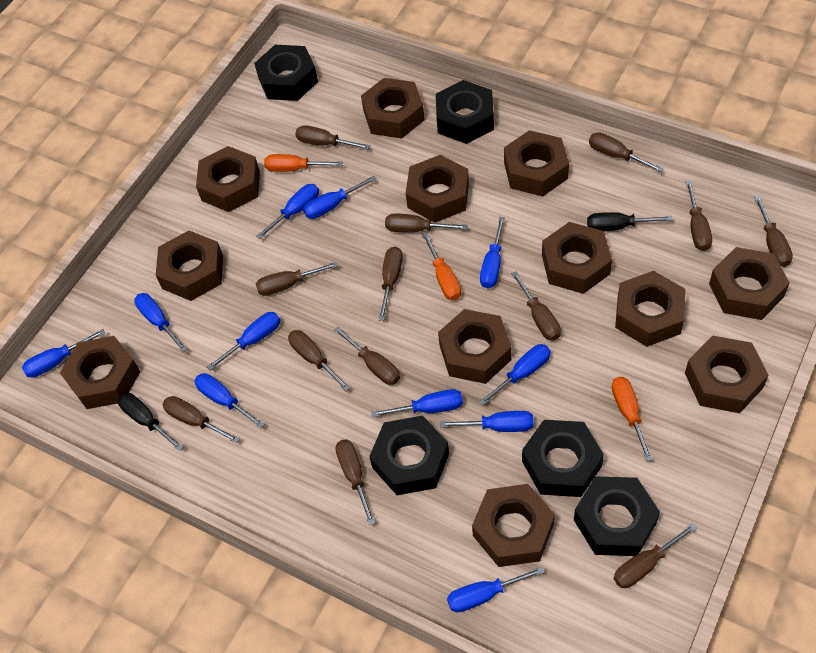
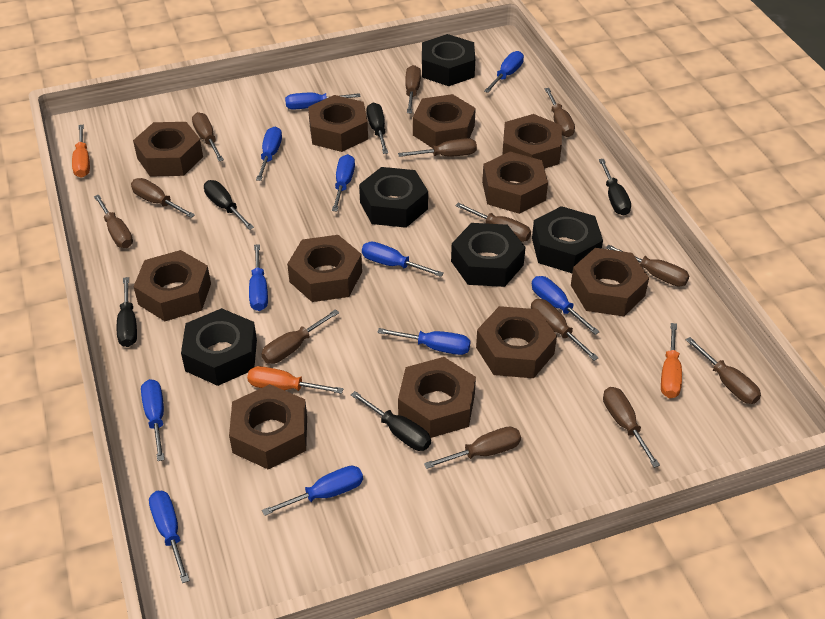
black screwdriver: [118,393,183,451] [587,212,673,231] = 2 -> [117,277,137,347] [204,180,254,230] [351,391,431,451] [367,103,388,154] [599,159,631,215] = 5
brown nut: [60,336,140,409] [156,231,223,301] [196,146,260,212] [361,78,425,139] [406,155,469,223] [438,309,512,384] [472,484,555,567] [504,130,569,197] [542,222,612,294] [615,271,686,347] [685,335,768,413] [709,247,790,320] = 12 -> [133,122,203,177] [134,250,211,321] [229,384,307,470] [287,235,362,302] [308,95,368,152] [398,357,476,438] [413,94,476,148] [476,306,557,378] [482,152,548,214] [502,114,562,169] [571,248,649,317] = 11

